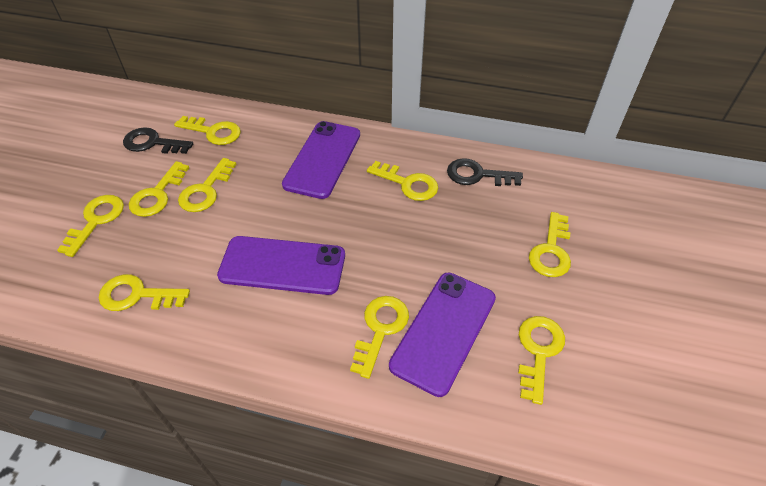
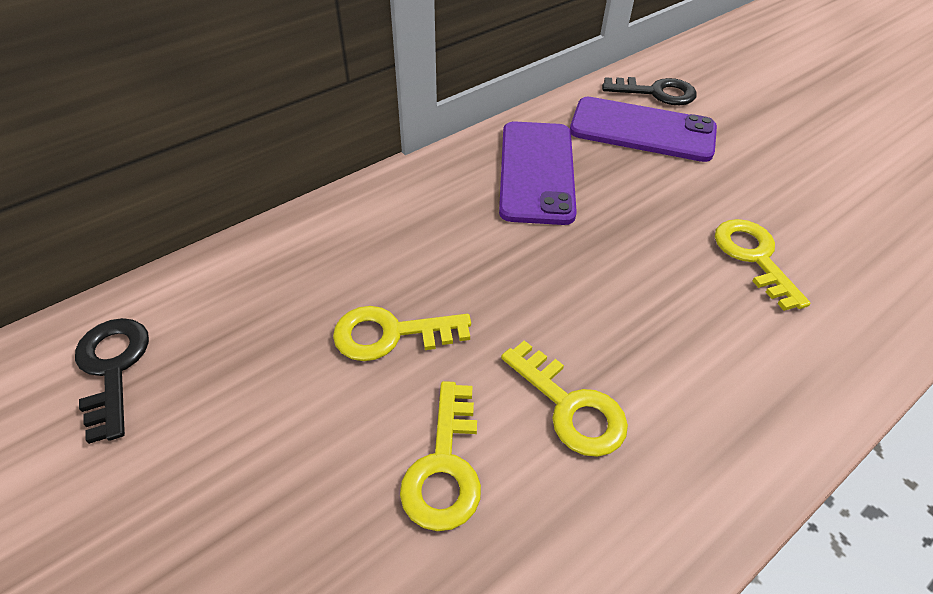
purple phone: [217,236,345,295] [282,121,360,199] [389,273,496,397] = 3 -> [499,121,577,225] [570,97,717,162] = 2
yellow key: [57,195,124,257] [99,274,190,311] [129,161,189,217] [174,116,241,145] [178,158,237,212] [350,296,409,379] [367,161,438,201] [518,316,565,405] [529,212,571,277] = 9 -> [333,306,471,361] [400,381,481,531] [501,340,628,457] [715,219,811,311] = 4

